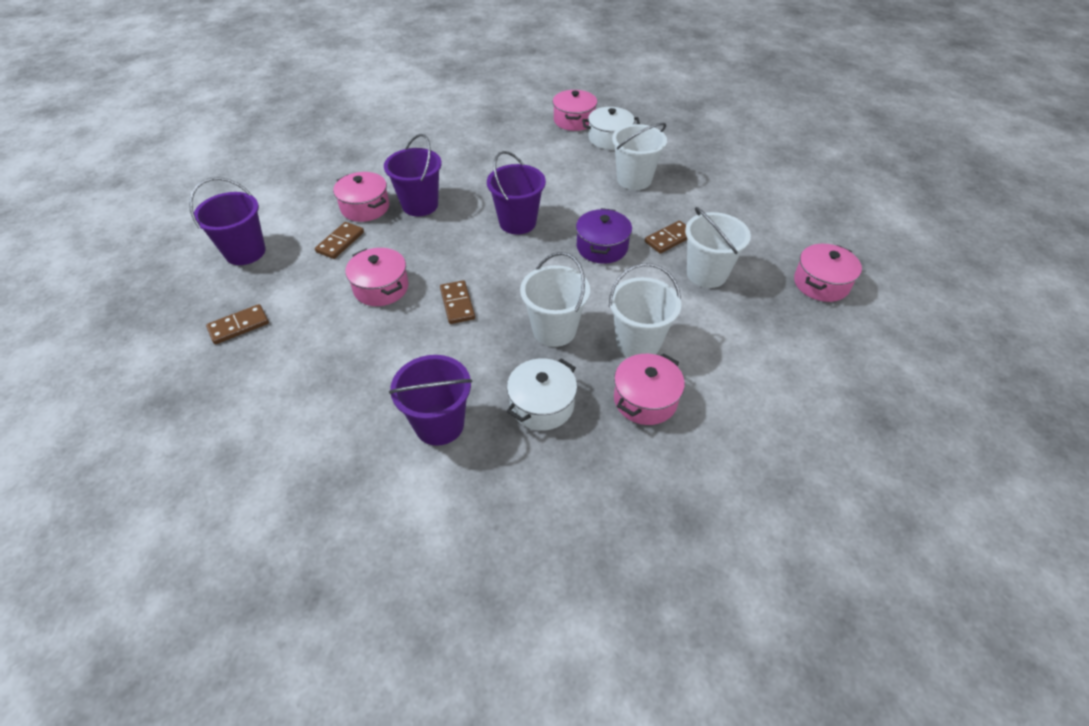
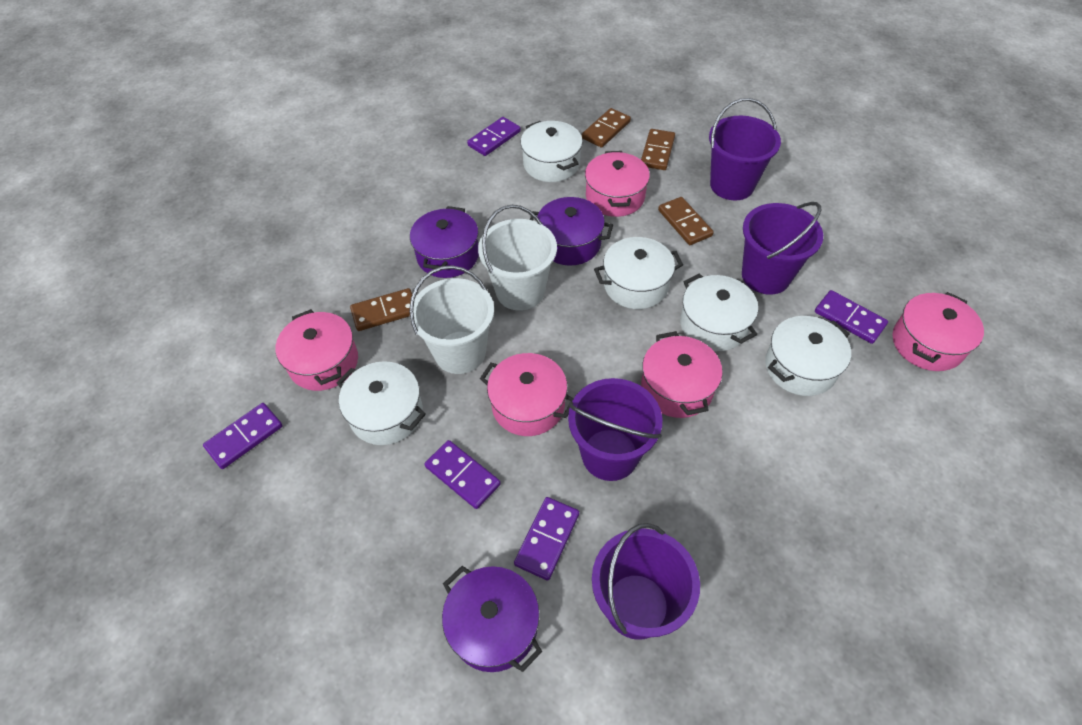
purple domino: none = 0 -> [203,403,283,469] [424,440,501,509] [467,117,521,156] [514,497,579,581] [815,290,888,344] = 5
purple pot: [576,208,632,264] = 1 -> [410,206,479,278] [442,566,542,672] [530,197,613,266] = 3
white bucket: [520,252,590,347] [609,263,681,358] [612,123,667,190] [685,207,751,288] = 4 -> [409,265,494,374] [478,205,557,311] = 2
white pot: [507,358,577,431] [582,107,640,150] = 2 -> [337,361,426,445] [521,121,583,182] [594,237,683,309] [680,273,758,351] [765,316,851,396] = 5

